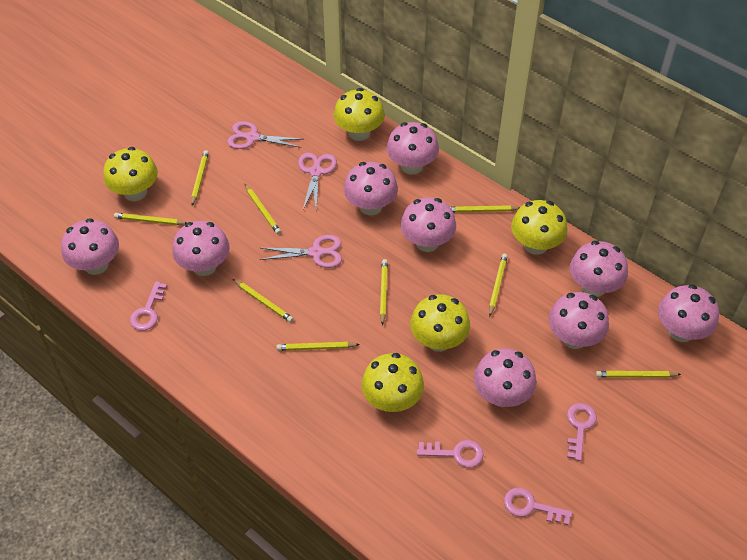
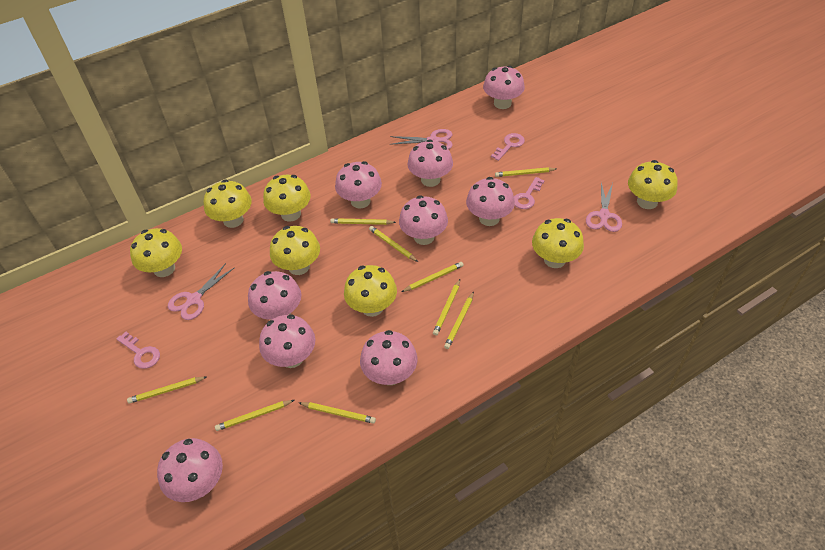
pink key: [130,281,167,331] [417,440,484,468] [504,488,573,525] [567,403,597,461] = 4 -> [117,332,160,369] [491,133,525,161] [514,177,545,209] = 3
yellow mushroom: [103,147,158,201] [334,88,385,141] [361,353,424,412] [410,295,470,352] [511,200,567,255] = 5 -> [130,228,182,277] [204,180,252,228] [263,175,311,222] [270,226,320,275] [344,265,397,317] [532,218,584,268] [628,160,678,209] = 7

